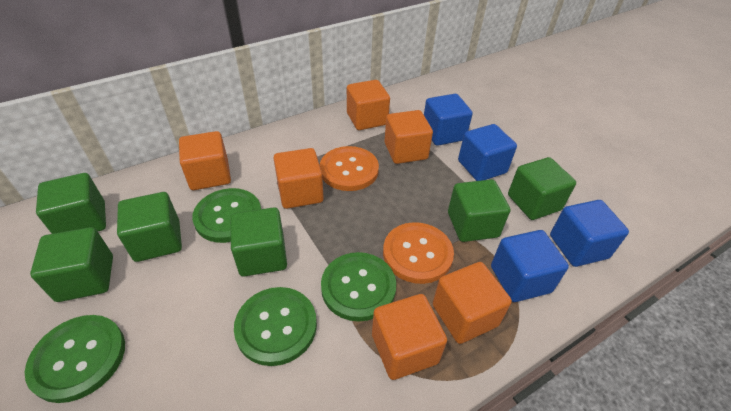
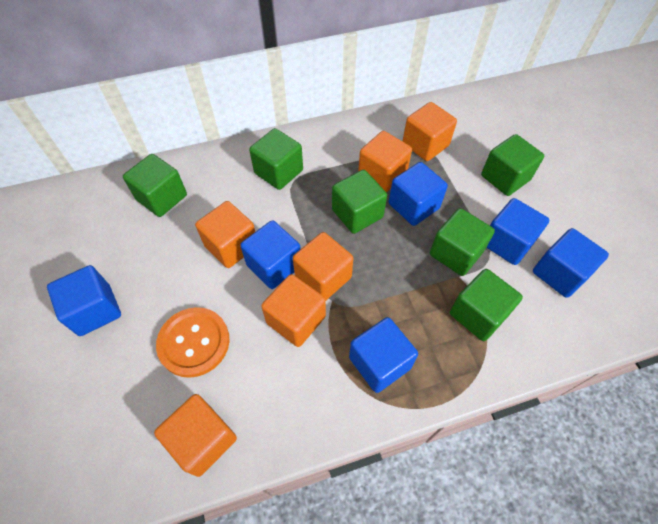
blue cube: [424,94,473,146] [458,124,517,181] [491,230,569,302] [550,200,629,267] = 4 -> [47,265,121,336] [240,220,301,289] [349,317,418,393] [389,162,448,226] [486,198,549,265] [533,228,609,298] = 6
green button: [25,315,125,403] [192,188,261,243] [234,287,317,366] [321,252,396,322] = 4 -> none = 0
orange button: [320,146,379,191] [383,222,454,284] = 2 -> [156,307,229,378] = 1

